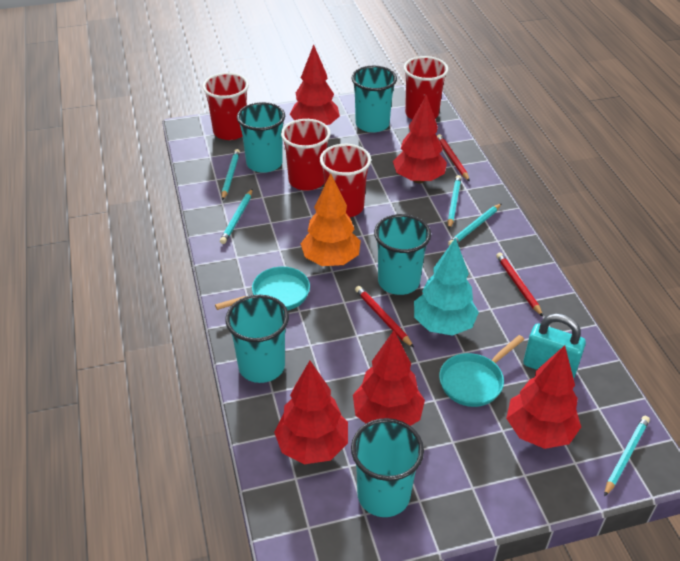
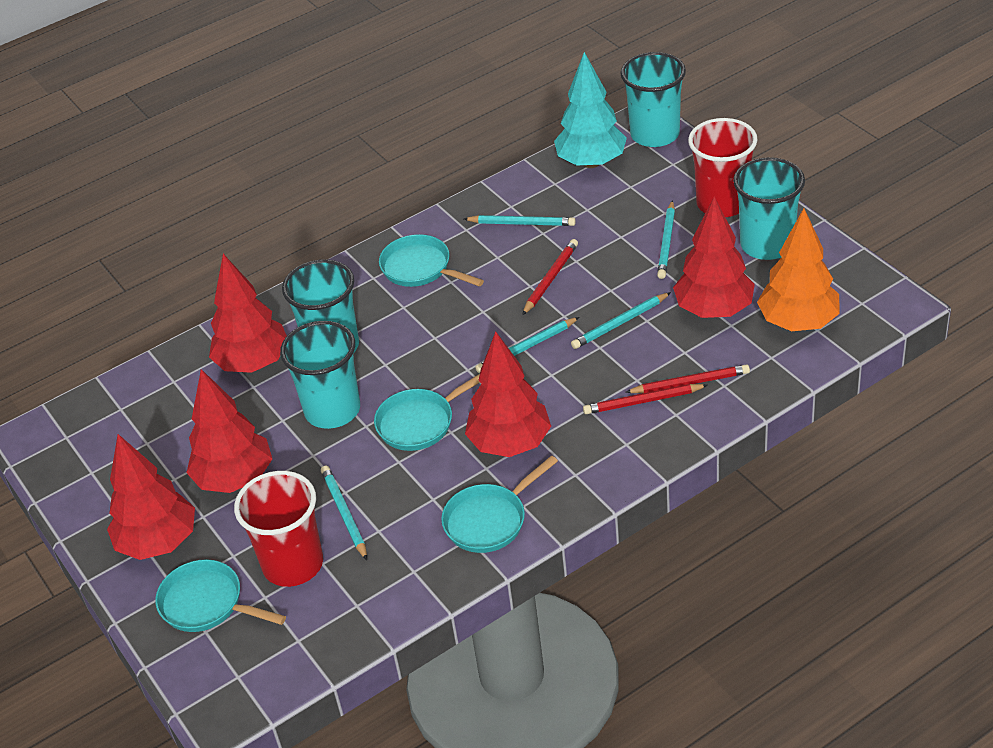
red cup: [203,72,249,140] [281,119,331,191] [320,144,371,217] [404,56,449,119] = 4 -> [234,471,323,587] [688,118,757,217] = 2
turquoise cup: [226,295,289,383] [237,102,285,173] [351,66,397,133] [351,418,424,517] [374,214,431,295] = 5 -> [280,321,360,429] [282,259,359,354] [620,52,686,147] [733,157,805,260] = 4
turquoise padlock: [523,313,586,379] = 1 -> none = 0
turquoise pan: [215,267,310,310] [439,335,524,407] = 2 -> [155,559,286,632] [374,374,480,451] [379,234,484,287] [441,455,558,553] = 4

